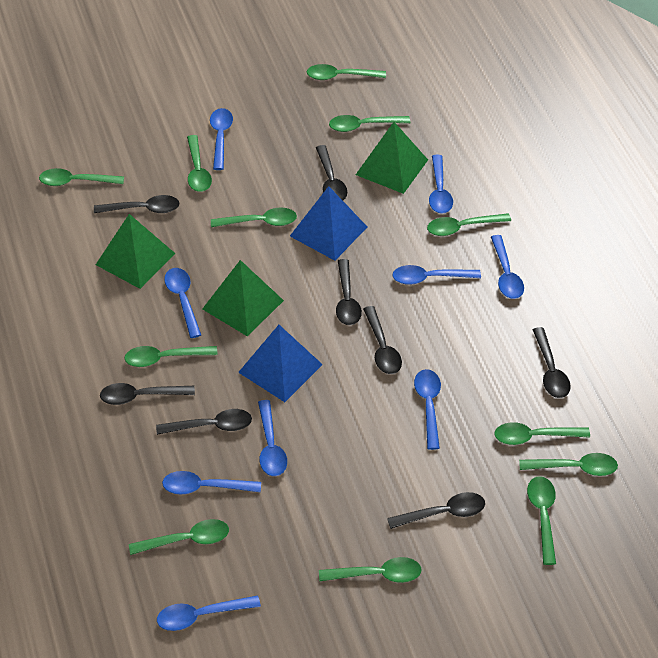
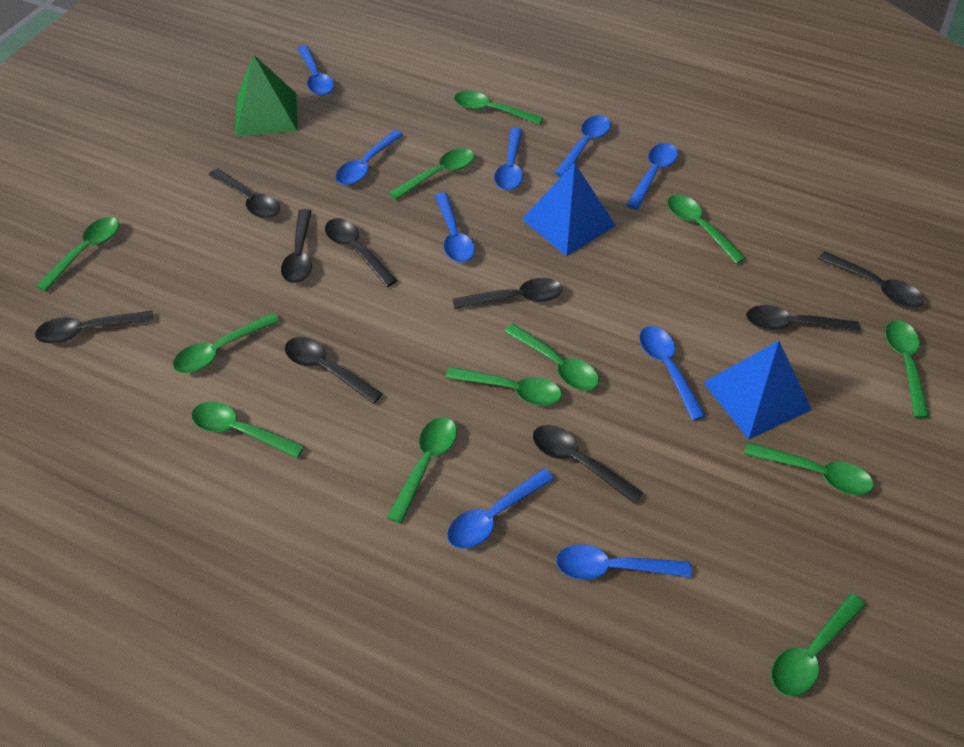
black spoon: [94,195,179,213] [100,383,195,405] [156,409,252,435] [316,145,347,200] [336,259,362,325] [363,306,402,374] [387,492,485,529] [533,327,571,398] = 8 -> [35,311,153,343] [209,168,280,219] [281,209,312,283] [285,337,383,404] [325,218,397,287] [453,278,562,309] [533,425,643,504] [746,305,860,333] [818,251,924,308] = 9
green pyramid: [96,214,175,289] [202,260,284,336] [356,122,428,194] = 3 -> [236,54,297,137] = 1

